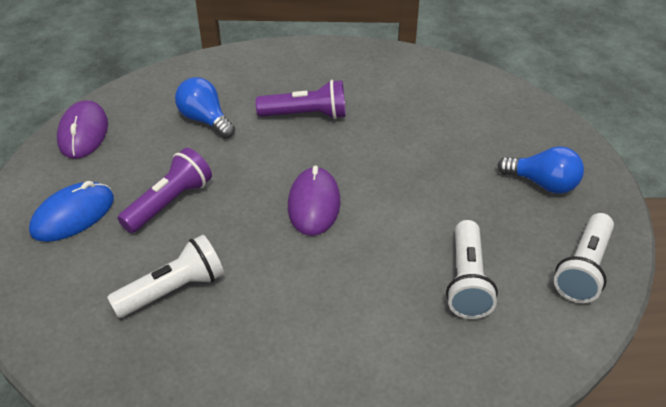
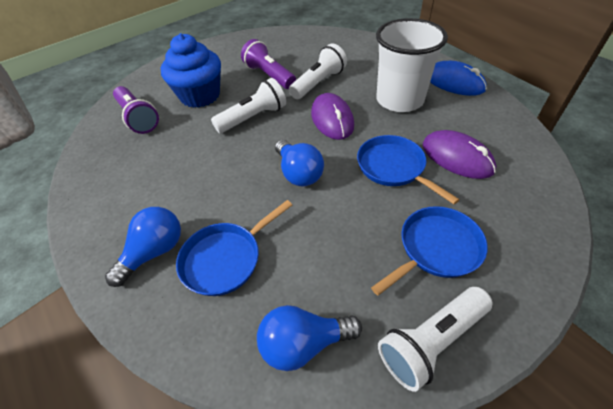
blue cupcake: none = 0 -> [160,33,221,108] = 1
blue light bulb: [175,77,235,139] [497,146,584,194] = 2 -> [105,207,181,287] [257,305,362,371] [275,140,324,187] = 3
blue pan: none = 0 -> [176,200,292,296] [357,135,460,204] [371,206,488,296] = 3
white cup: none = 0 -> [376,18,448,112] = 1

